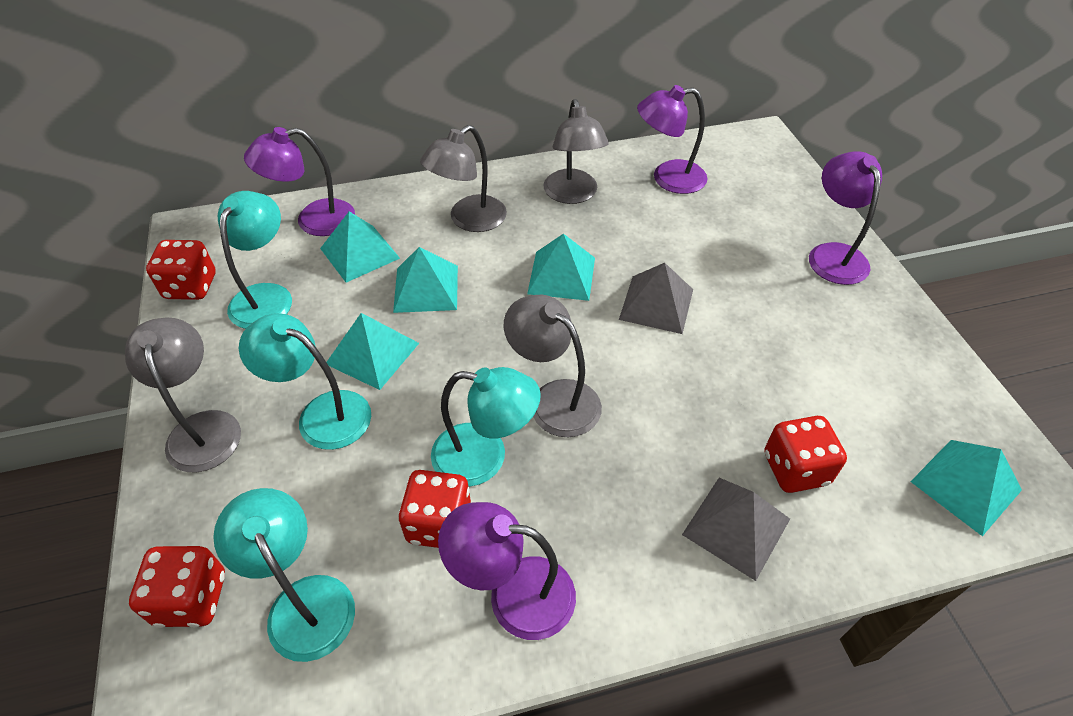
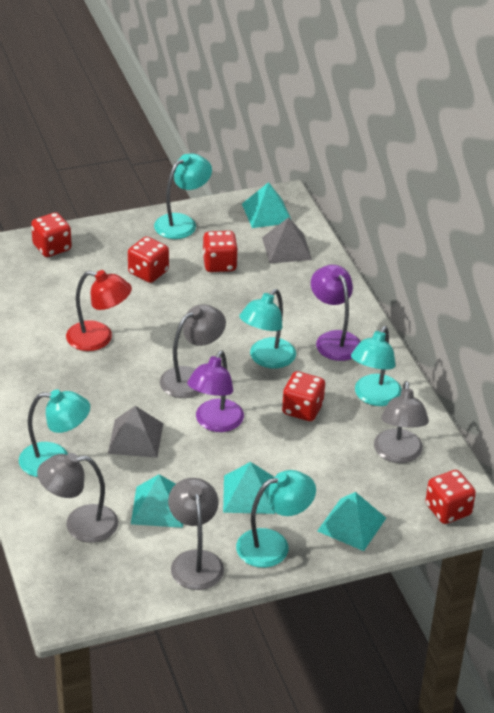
purple lamp: [244,127,355,236] [438,502,576,640] [637,85,708,194] [809,151,882,285] = 4 -> [187,351,244,432] [311,265,361,361] = 2
red dice: [129,546,225,628] [146,240,216,300] [398,470,471,548] [765,416,847,493] = 4 -> [31,212,72,257] [128,237,169,283] [202,231,238,272] [282,371,325,421] [425,470,476,524] = 5
red lamp: none = 0 -> [66,270,132,351] = 1
turquoise lamp: [213,488,355,662] [218,191,292,329] [239,313,371,450] [431,367,541,487] = 4 -> [19,389,90,477] [154,154,212,239] [236,470,316,568] [239,289,296,369] [351,326,402,406] = 5
turquoise pyramid: [320,211,400,283] [326,313,419,390] [393,247,458,313] [527,234,595,301] [910,440,1022,536] = 5 -> [131,474,183,528] [223,462,275,514] [242,182,291,228] [317,492,386,551] = 4

